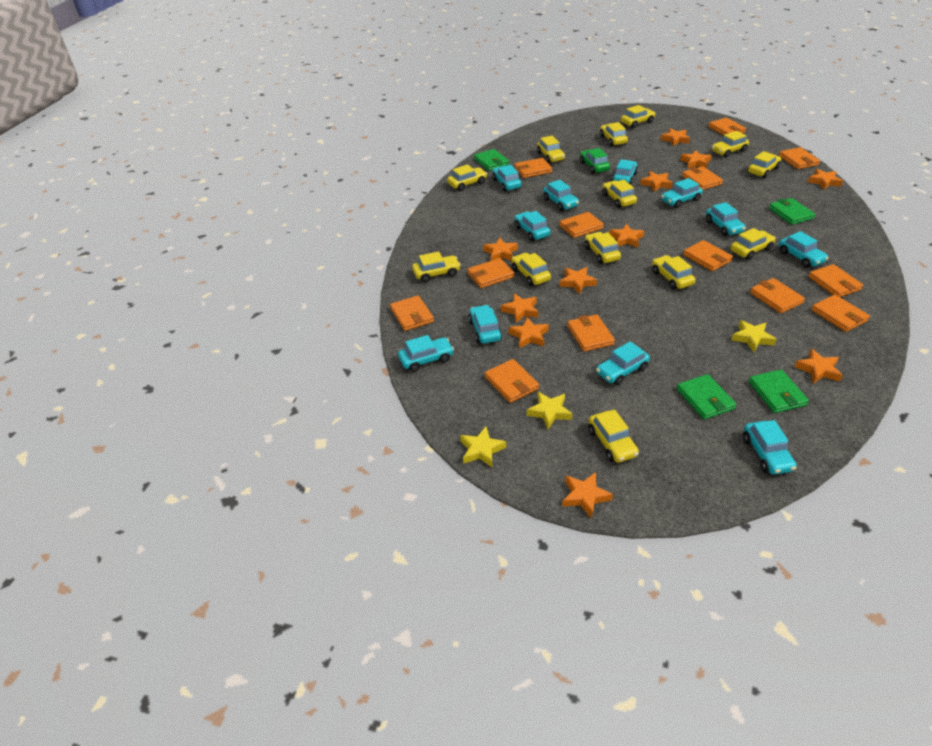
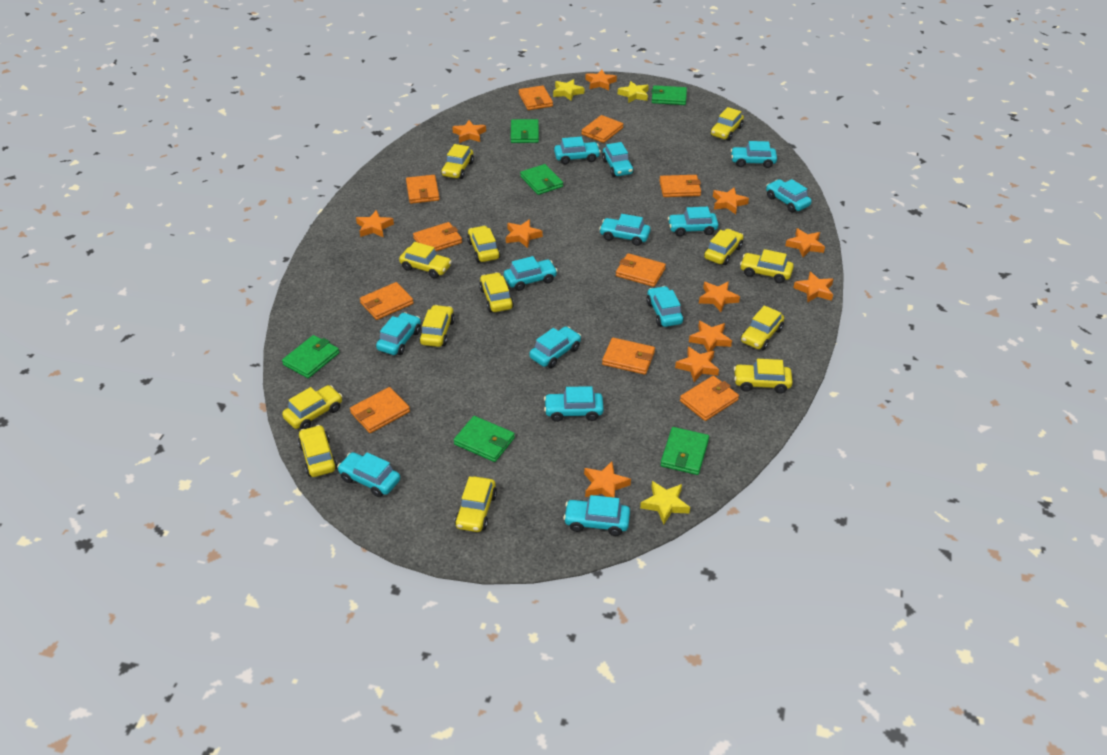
green car: [580,148,610,174] = 1 -> none = 0
green wallet: [474,149,509,171] [677,374,736,420] [749,369,809,413] [769,198,815,225] = 4 -> [282,335,339,378] [454,416,515,462] [511,119,539,143] [520,164,563,195] [651,85,687,105] [661,427,709,475] = 6
orange wallet: [390,295,434,331] [467,258,514,288] [485,359,539,403] [515,158,552,178] [559,212,604,238] [567,315,615,352] [682,166,723,190] [683,240,733,271] [708,118,746,135] [750,278,805,313] [779,147,820,169] [808,264,863,297] [811,295,870,332] = 13 -> [350,387,410,433] [360,282,414,320] [406,175,440,204] [413,222,462,251] [519,85,553,110] [581,115,623,143] [602,338,655,375] [616,253,666,287] [659,175,701,197] [680,376,739,421] = 10
turquoise car: [398,335,454,372] [468,305,502,344] [492,165,522,191] [515,211,551,241] [543,180,579,211] [596,341,650,385] [612,159,638,185] [661,178,703,208] [706,202,746,236] [743,420,797,475] [779,231,828,268] = 11 -> [337,452,400,497] [376,312,421,355] [504,256,558,291] [529,326,581,368] [544,386,604,422] [554,137,601,164] [563,495,630,536] [599,214,650,246] [602,142,634,177] [646,286,684,327] [668,207,718,236] [731,141,777,168] [766,179,812,212] = 13

